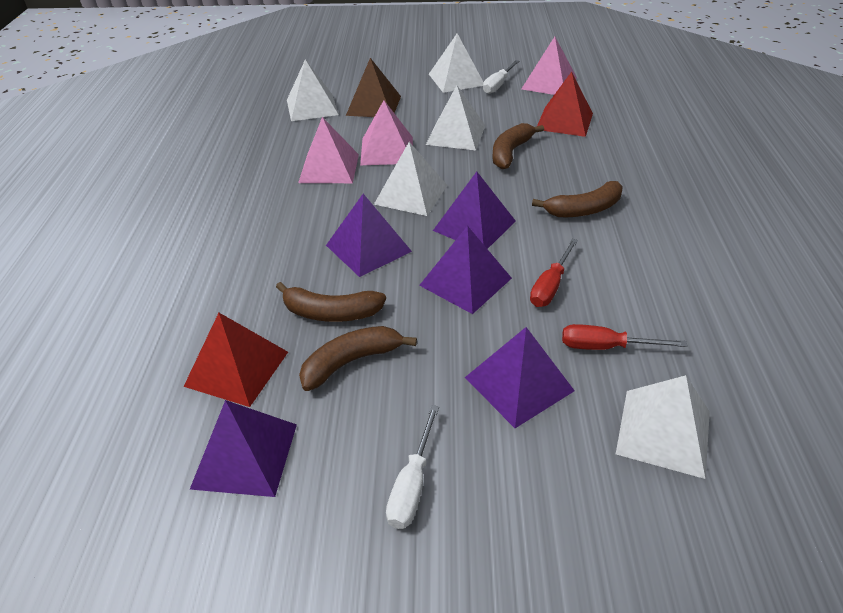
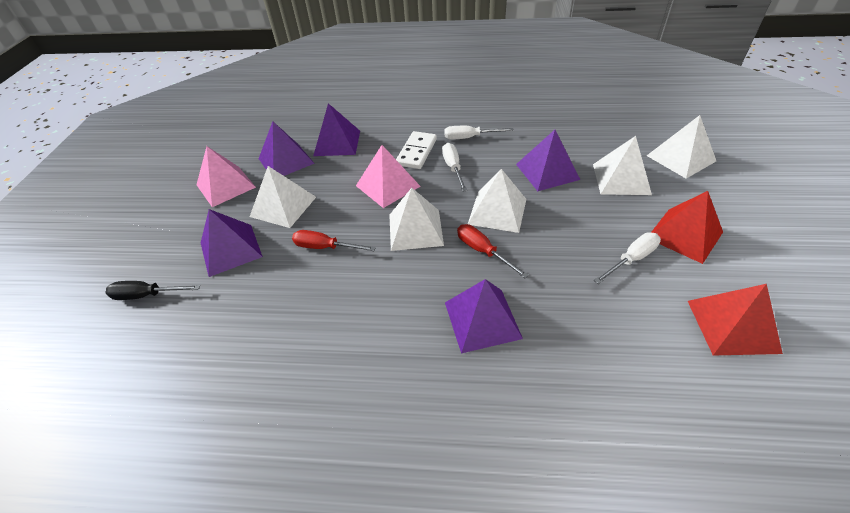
black screwdriver: none = 0 -> [106,281,200,300] = 1
brown banana: [276,282,386,322] [299,326,417,391] [492,123,544,169] [532,181,623,217] = 4 -> none = 0
brown pyramid: [346,58,401,117] = 1 -> none = 0
pink pyramid: [298,117,359,183] [360,100,413,165] [522,37,577,95] = 3 -> [196,146,256,207] [356,145,421,208] = 2
white domino: none = 0 -> [396,131,437,169] = 1
white screwdriver: [386,405,439,529] [483,60,520,94] = 2 -> [442,143,467,192] [444,126,514,140] [594,232,661,284] = 3

